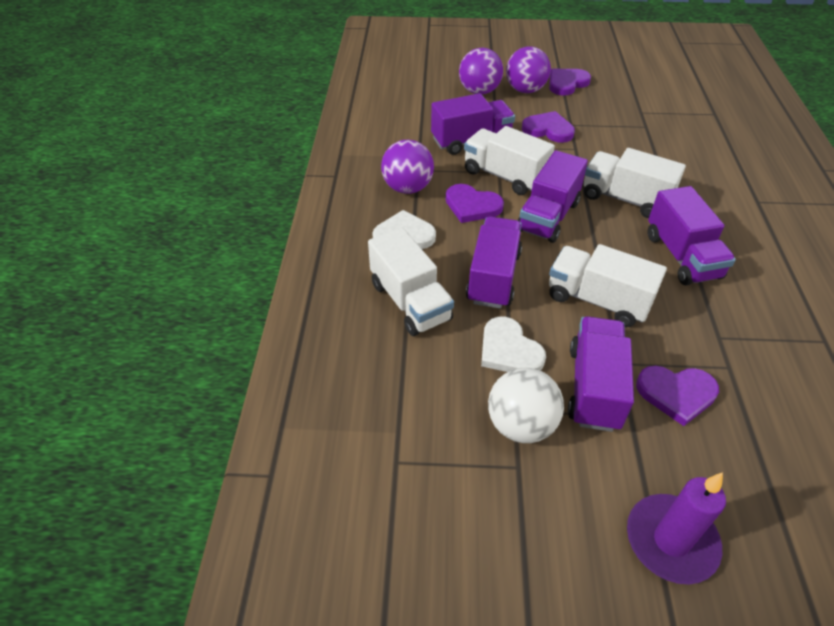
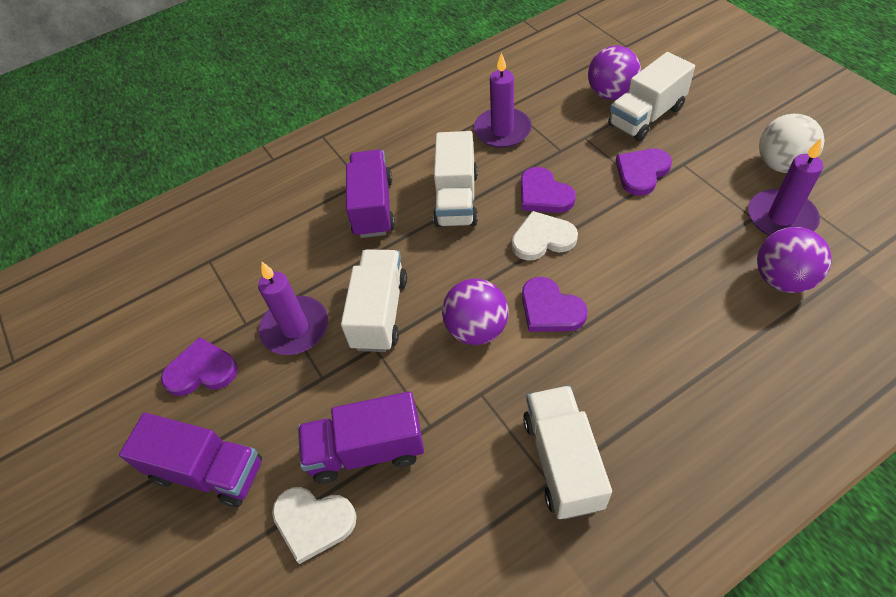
purple candle: [627,472,726,584] = 1 -> [258,262,328,355] [474,52,532,148] [748,139,823,236] = 3
purple truck: [431,93,515,155] [466,217,522,309] [517,150,588,243] [568,316,634,432] [648,186,736,285] = 5 -> [119,413,262,507] [298,392,424,484] [346,150,395,238] = 3

